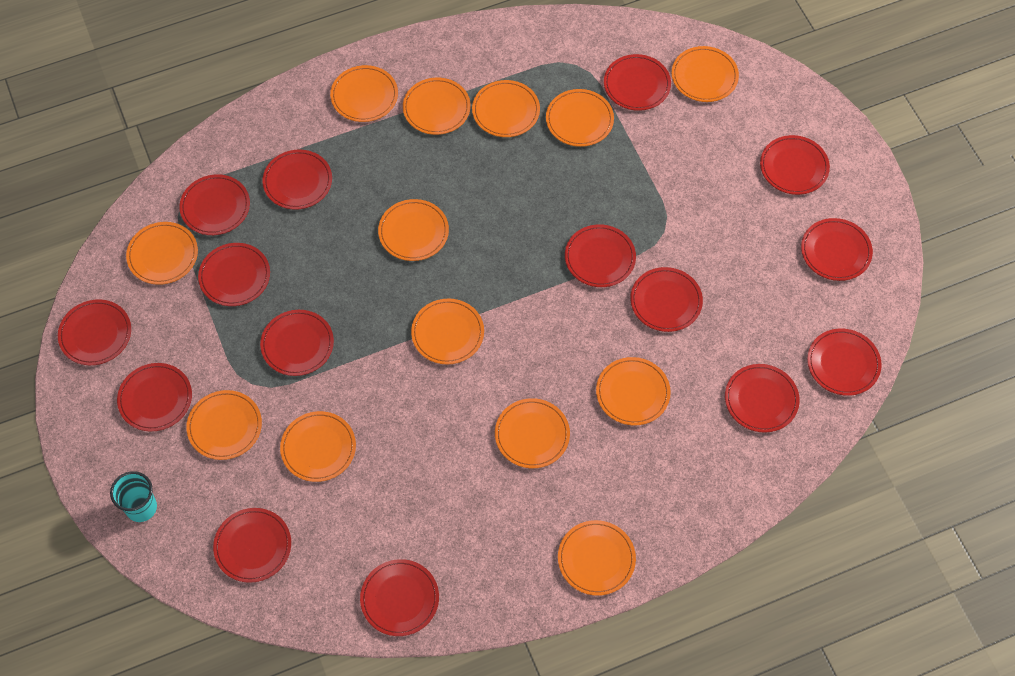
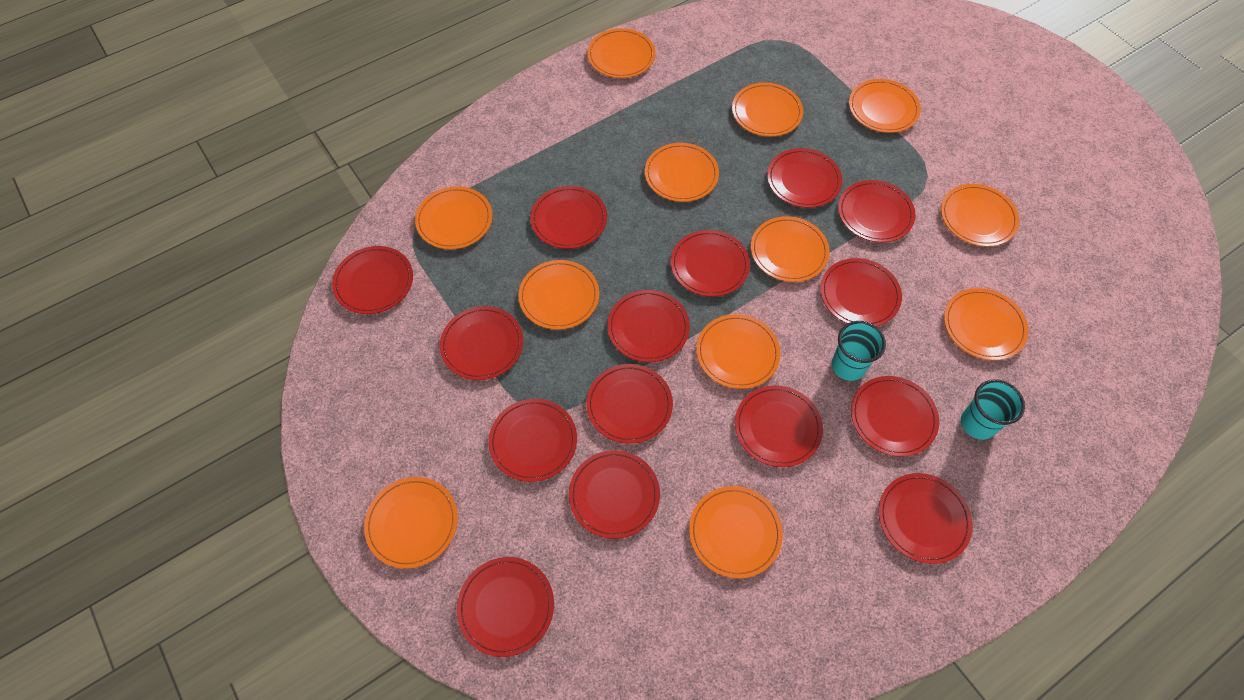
orange plate: [126,222,198,285] [186,390,262,460] [280,411,356,482] [330,65,398,122] [378,199,449,261] [403,78,471,135] [411,299,484,364] [472,80,540,137] [495,398,570,468] [546,89,614,147] [558,520,636,596] [596,357,671,425] [672,46,739,102] = 13 -> [364,477,458,569] [415,186,492,249] [518,260,599,330] [587,28,655,78] [645,143,719,202] [689,486,783,578] [697,314,781,389] [732,82,803,137] [751,216,830,282] [849,79,921,133] [941,184,1019,247] [944,288,1028,360] = 12
turquoise cup: [110,471,157,522] = 1 -> [832,321,886,381] [961,379,1025,440] = 2

